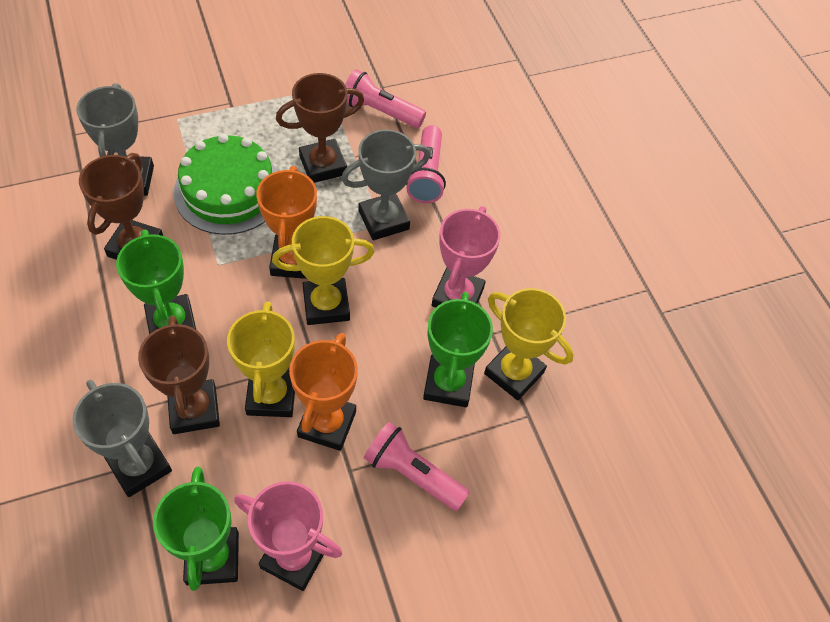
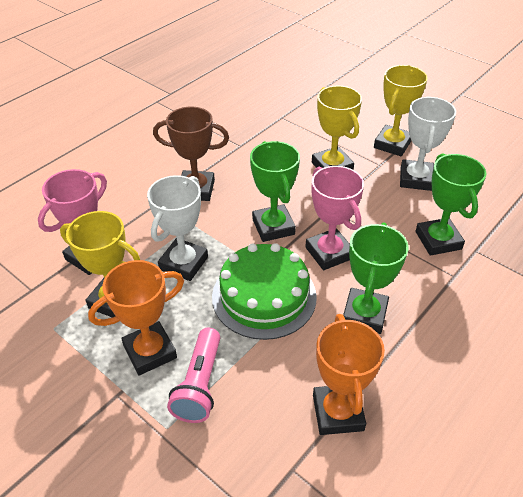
brown trophy: [79,153,163,260] [138,316,220,434] [276,73,364,183] = 3 -> [153,107,229,201] = 1
grey trophy: [72,380,172,497] [76,83,154,196] [341,129,430,240] = 3 -> none = 0
pink flashlight: [345,69,426,128] [364,422,470,511] [406,125,446,203] = 3 -> [167,328,220,423] = 1
white trophy: none = 0 -> [147,175,208,281] [400,97,456,191] = 2

